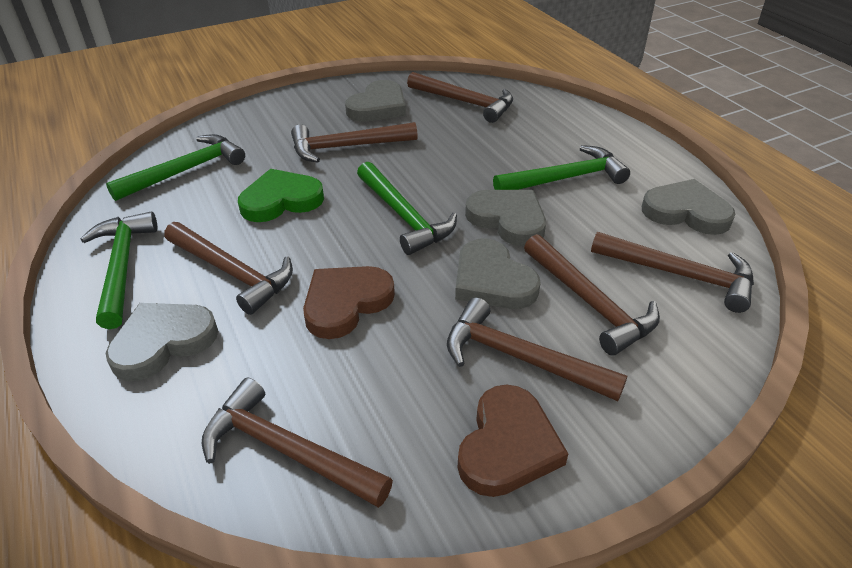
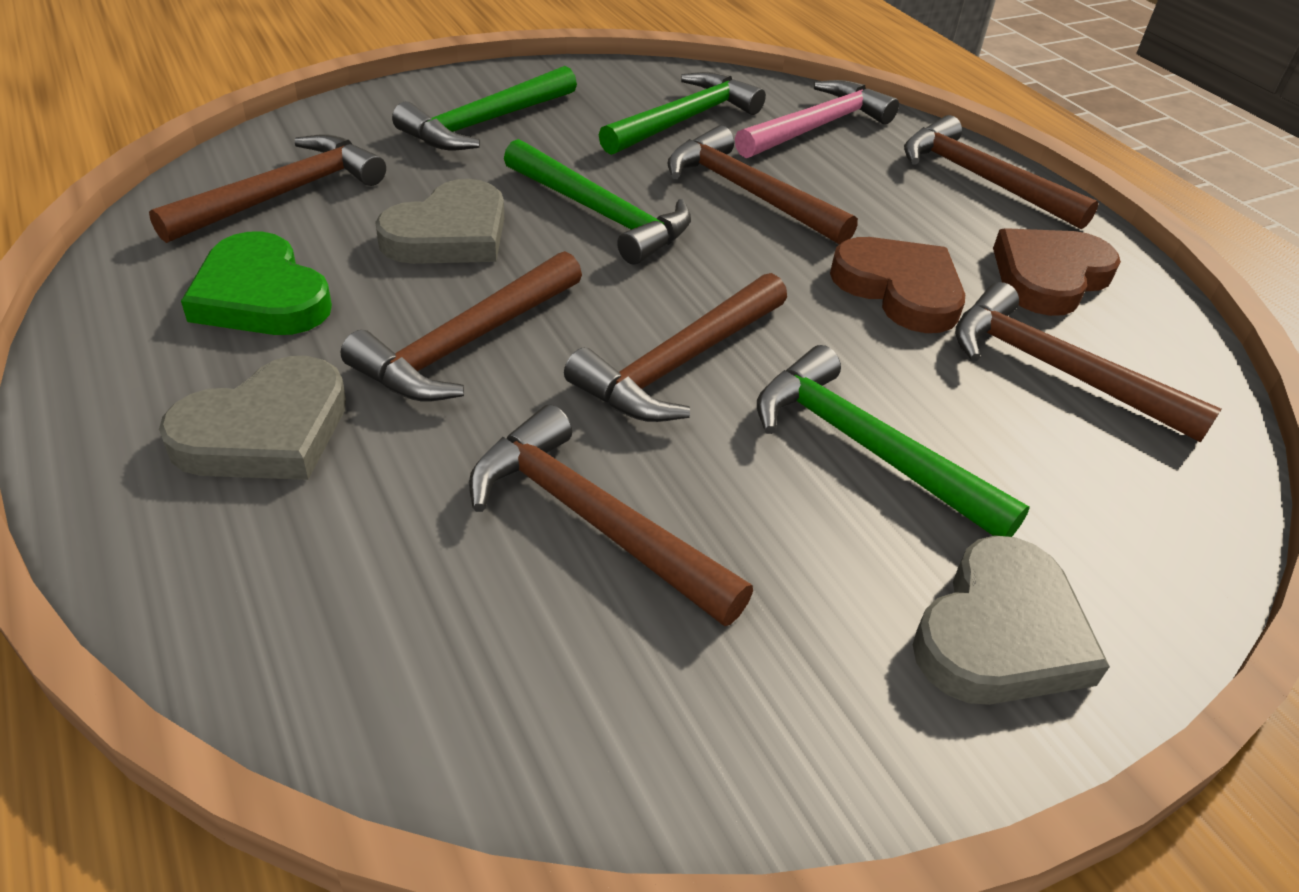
grey heart: [106,303,218,381] [345,80,406,121] [455,238,540,309] [465,190,546,246] [642,179,735,235] = 5 -> [159,356,346,480] [375,179,504,264] [913,535,1110,705] = 3
pink hammer: none = 0 -> [735,80,899,158] = 1

